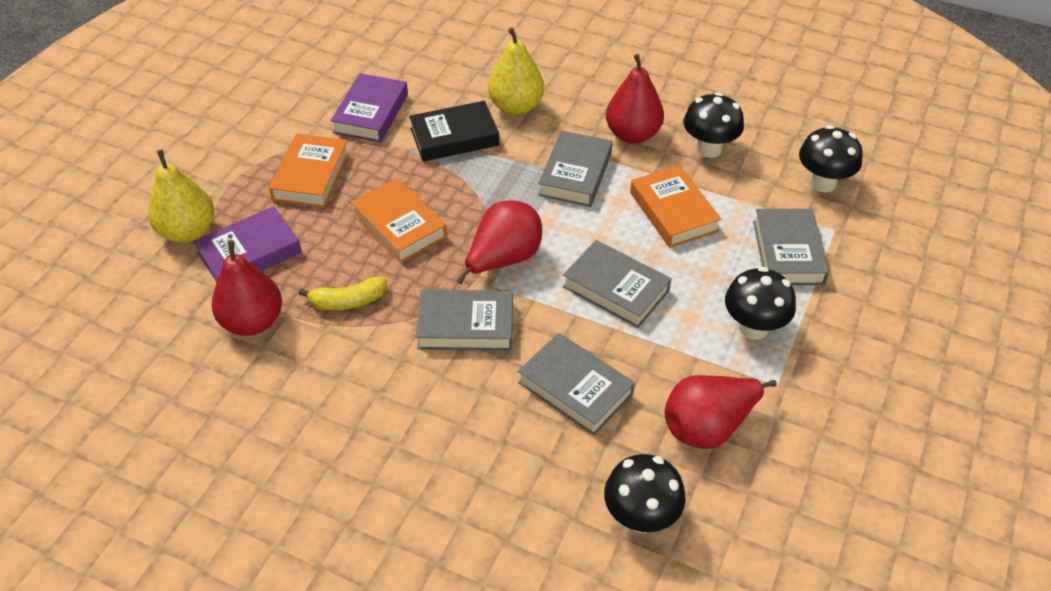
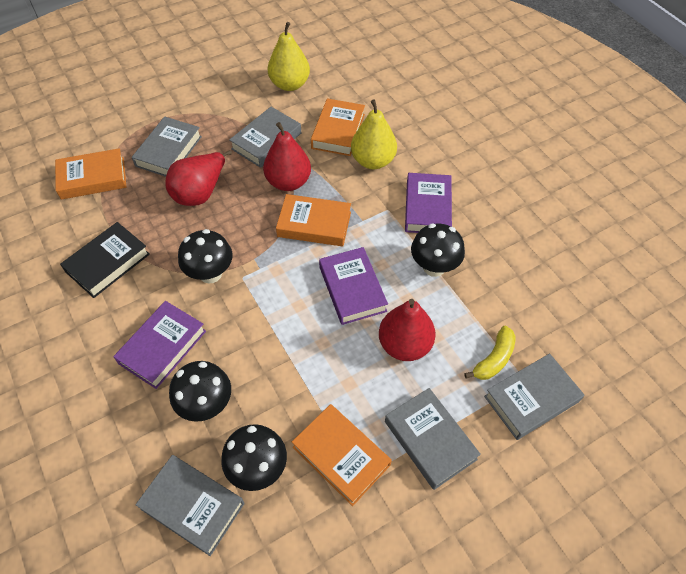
orange book: [269,133,349,208] [351,178,447,263] [630,165,722,248] = 3 -> [55,148,126,200] [276,194,351,246] [292,404,392,506] [311,98,365,156] = 4
purple book: [194,206,302,282] [330,73,408,143] = 2 -> [113,301,206,389] [319,247,388,325] [405,173,452,233] = 3
red pear: [212,240,282,336] [457,200,542,284] [606,54,664,144] [665,375,777,449] = 4 -> [165,150,232,206] [263,122,311,191] [379,299,436,361] = 3

